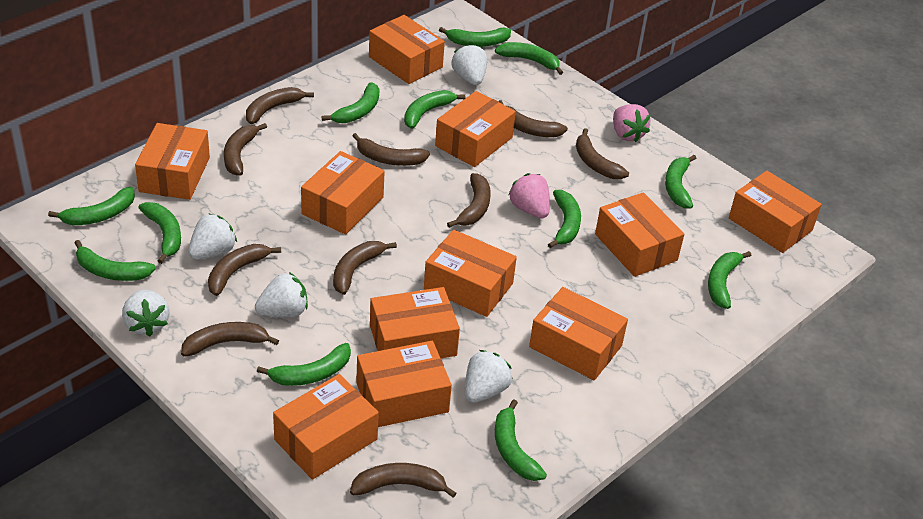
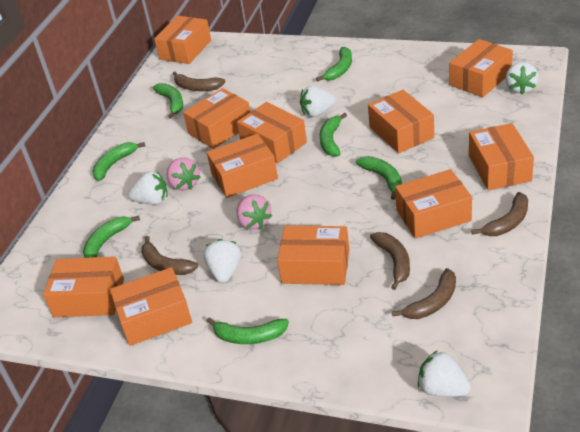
brown banana: [181,322,279,357] [208,244,281,296] [224,123,267,175] [246,87,314,124] [333,241,397,295] [350,463,457,498] [352,133,430,166] [447,173,491,228] [498,100,568,137] [576,128,629,179] = 10 -> [141,236,198,275] [173,72,226,91] [370,232,410,290] [392,268,456,319] [472,192,528,236] = 5
green banana: [48,187,135,225] [74,240,156,281] [139,202,181,264] [257,343,351,386] [322,82,379,123] [404,90,465,129] [439,27,511,47] [495,42,563,75] [495,399,547,481] [548,190,581,248] [665,155,696,208] [708,251,752,309] = 12 -> [83,216,140,258] [92,142,145,181] [153,83,183,119] [207,318,289,344] [316,47,352,82] [320,113,347,157] [356,156,402,200] = 7

